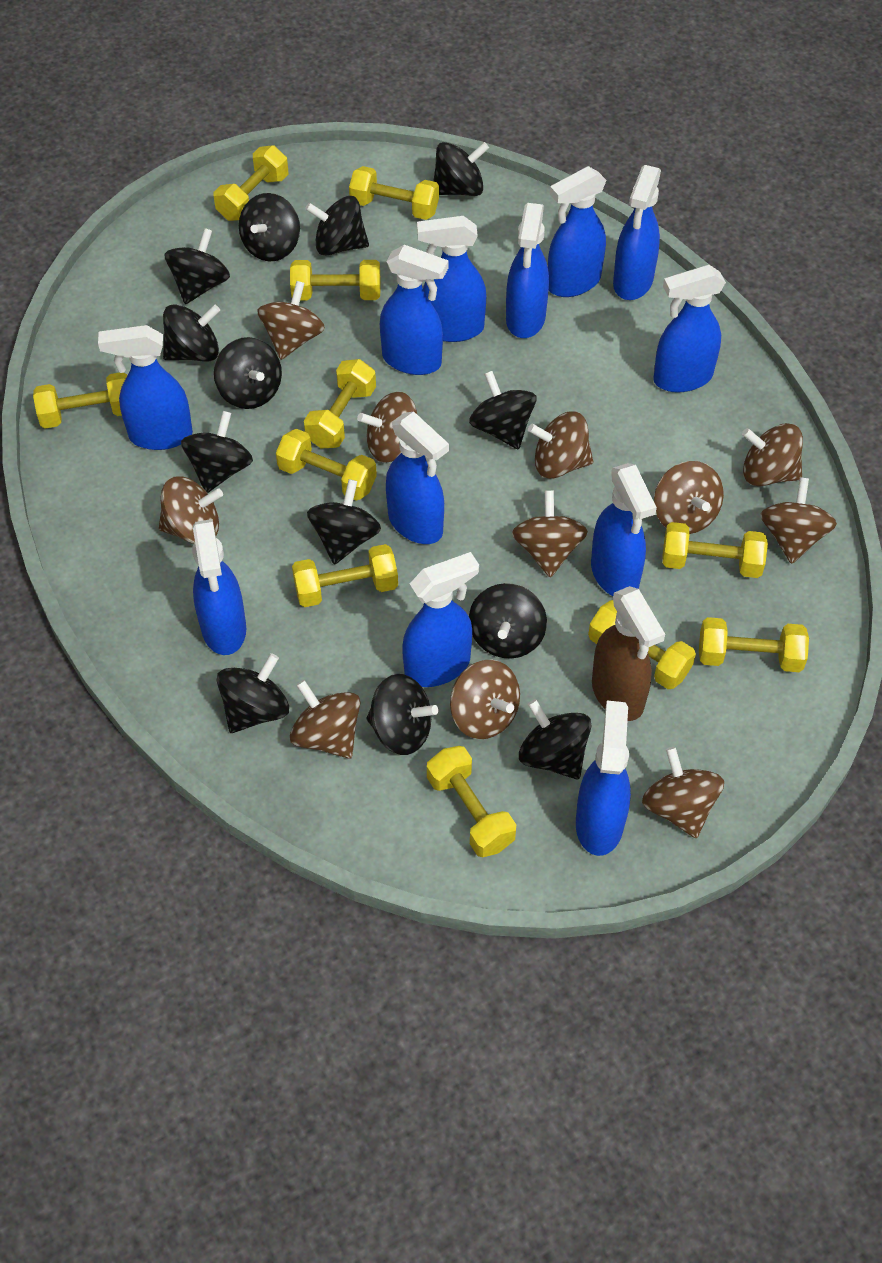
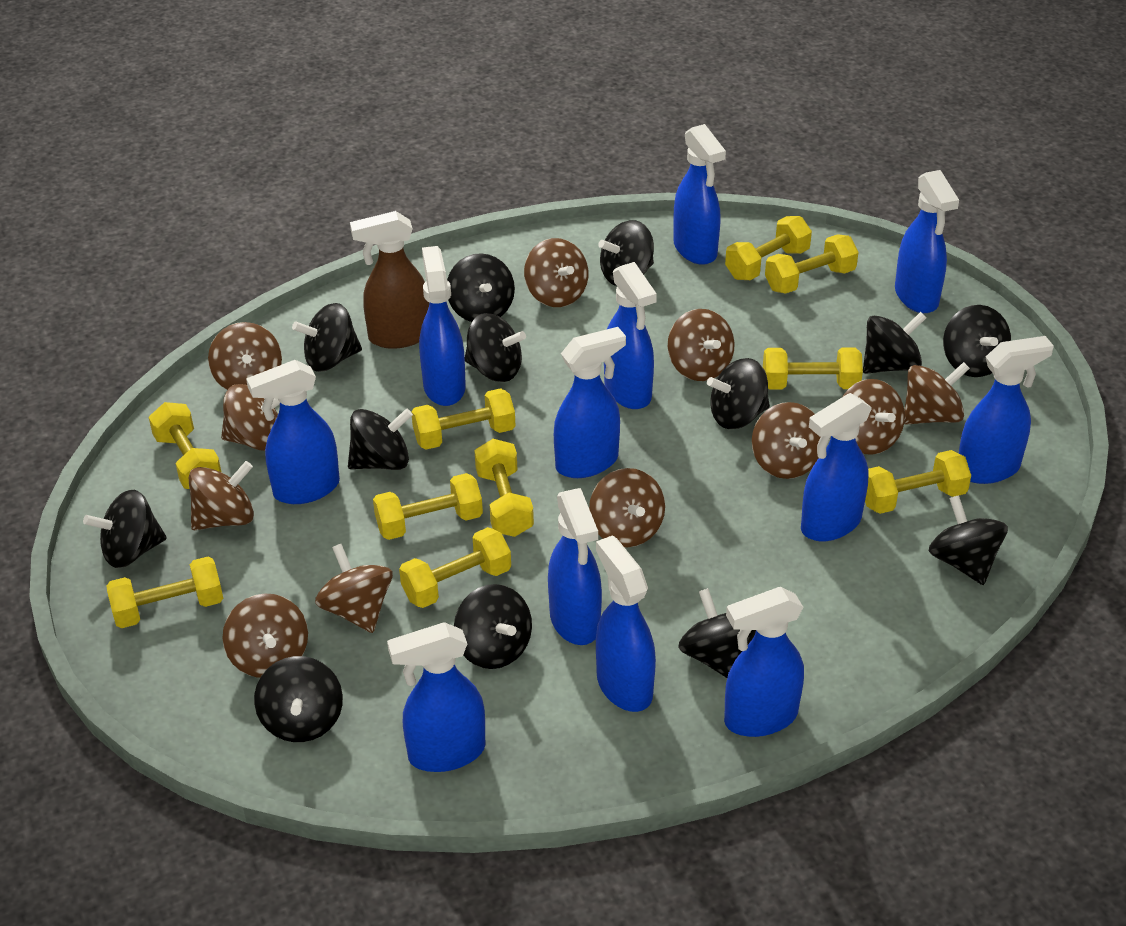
yellow dumbbell: [33,372,127,428] [213,145,288,221] [276,429,377,501] [290,260,380,301] [292,544,398,607] [304,359,376,449] [349,166,439,220] [427,746,516,857] [588,600,696,689] [662,522,768,578] [699,617,809,672] = 11 -> [106,557,223,628] [149,402,221,489] [373,473,483,540] [399,527,511,608] [411,388,516,450] [474,439,534,537] [725,216,812,280] [763,347,863,389] [765,234,858,294] [865,450,971,514] = 10

